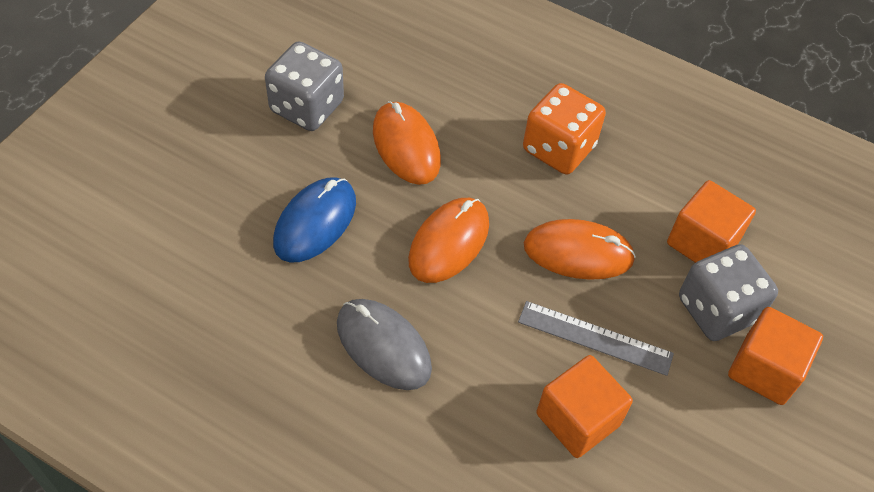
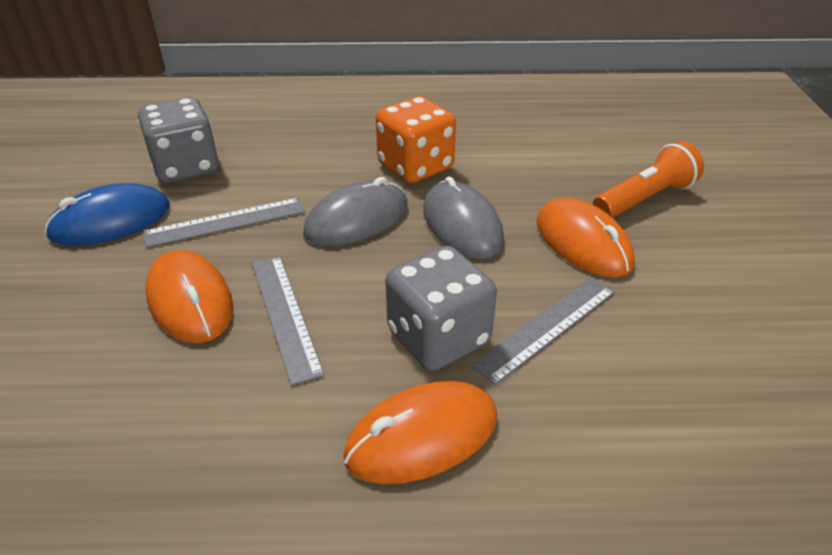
grey mouse: [337,299,432,390] = 1 -> [303,177,408,246] [423,176,504,259] = 2
grey ruler: [518,301,674,376] = 1 -> [144,198,305,248] [252,256,324,386] [471,277,615,385] = 3
orange cube: [536,355,633,458] [667,180,756,263] [728,307,823,405] = 3 -> none = 0
orange flashlight: none = 0 -> [593,141,704,218] = 1

